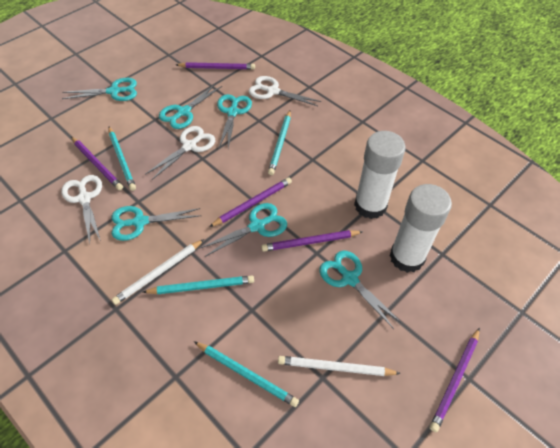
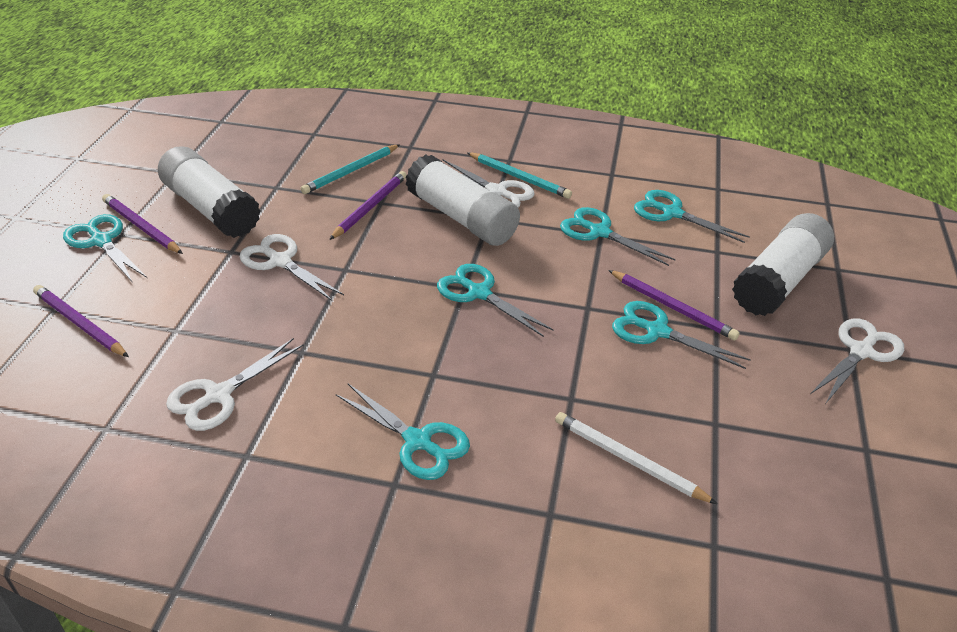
purple pencil: [71,137,123,190] [176,62,255,70] [209,178,292,227] [261,230,363,252] [430,328,480,432] = 5 -> [33,285,129,357] [102,194,183,254] [329,171,407,240] [608,270,740,340] = 4
turquoise pencil: [108,127,136,191] [143,275,254,294] [194,341,299,407] [268,111,291,175] = 4 -> [301,144,400,194] [467,152,572,199] = 2
white glue stick: [354,131,406,219] [390,184,452,273] = 2 -> [158,146,261,238] [405,154,520,246] [732,213,834,316] = 3
white pencil: [111,239,204,305] [278,356,401,376] = 2 -> [555,412,717,504] = 1
white scissors: [61,175,102,243] [146,126,215,180] [249,76,321,106] = 3 -> [166,338,304,431] [239,234,344,301] [442,159,535,208] [810,318,904,403] = 4

